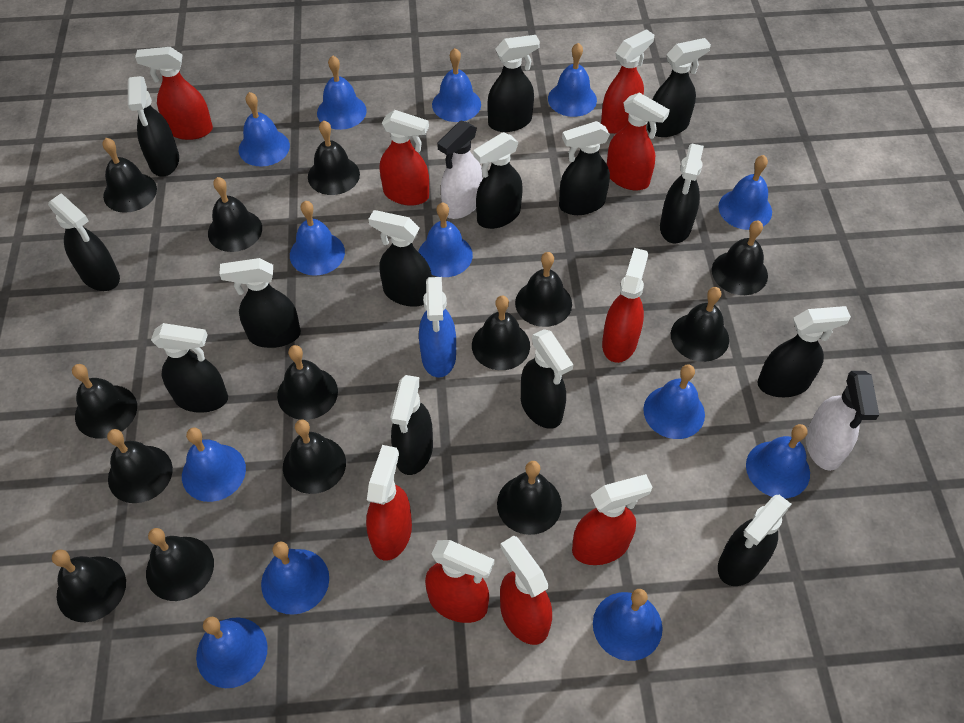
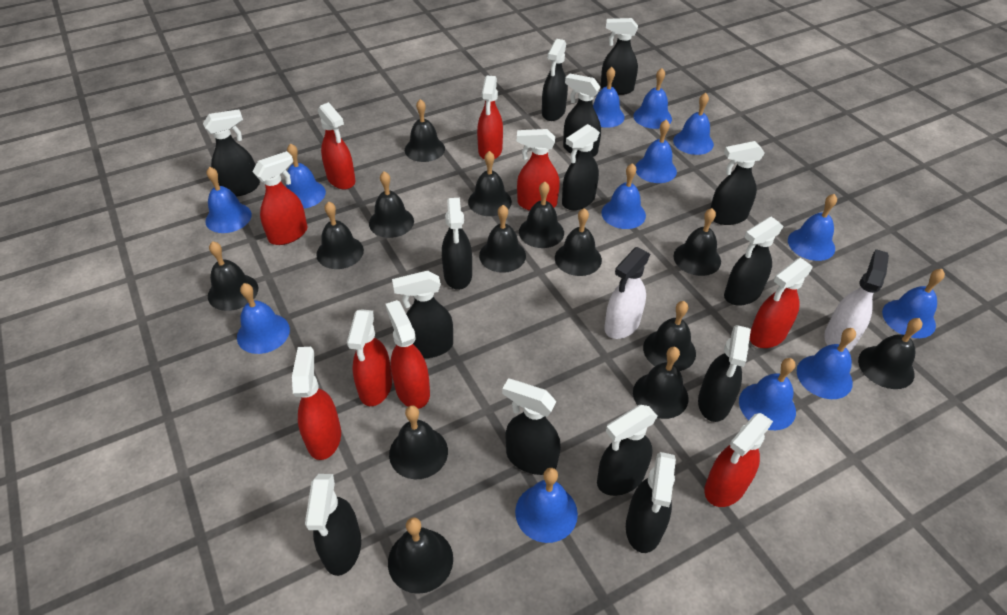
blue spray bottle: [419,277,456,378] = 1 -> none = 0

